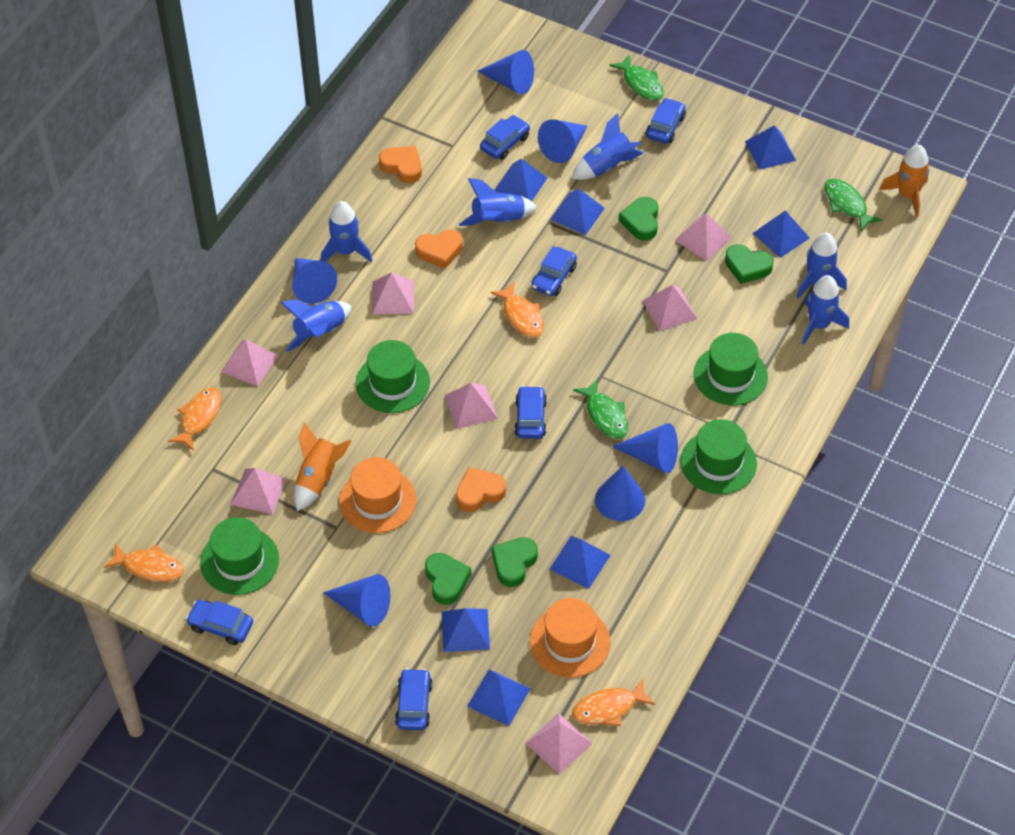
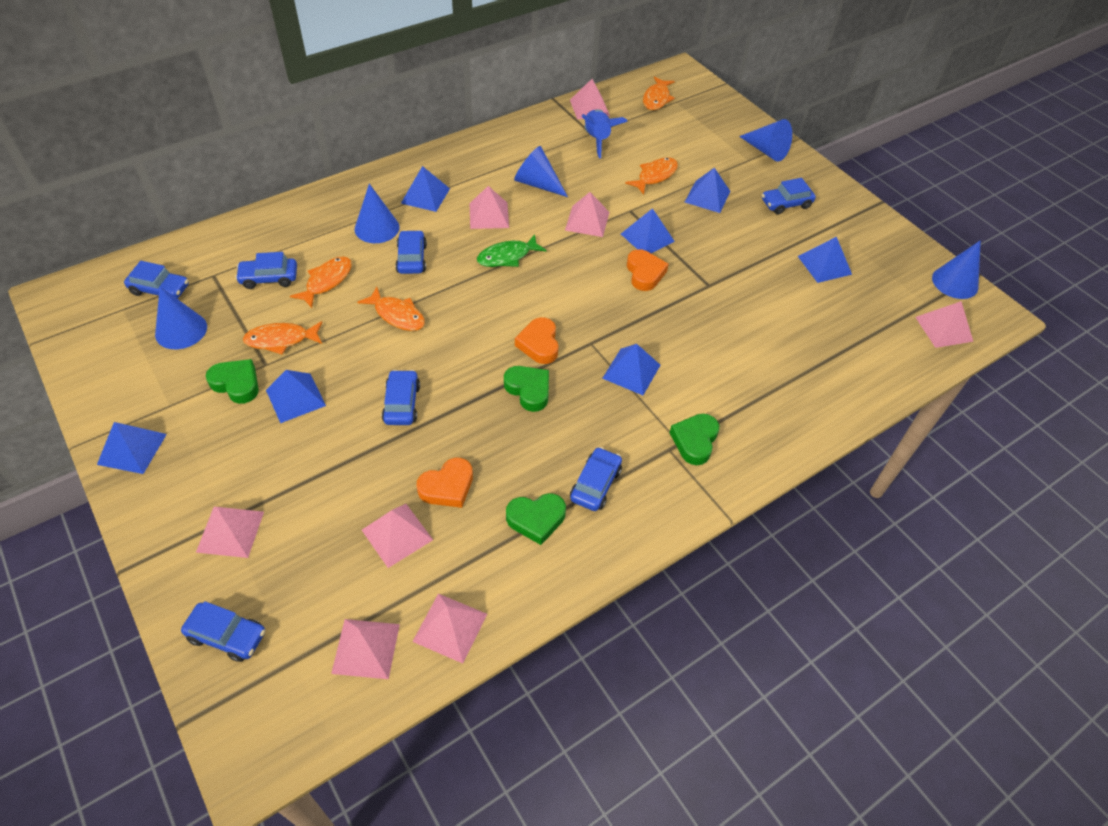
blue car: [186,600,253,645] [395,668,433,730] [480,115,530,160] [514,386,547,439] [531,246,577,296] [646,98,686,144] = 6 -> [124,261,189,299] [181,601,265,662] [235,252,297,289] [382,370,420,425] [395,230,427,274] [570,447,622,511] [762,178,816,215] = 7
blue cone: [292,258,337,304] [323,574,390,627] [478,50,534,94] [538,119,587,163] [595,466,645,521] [612,423,678,473] = 6 -> [155,287,207,349] [355,184,399,243] [514,146,568,197] [739,119,792,162] [932,240,981,299] = 5
blue rocket: [281,299,352,352] [321,201,372,262] [459,178,537,226] [572,113,643,180] [796,232,847,299] [802,275,849,345] = 6 -> [582,109,628,158] = 1
green fish: [573,379,628,439] [609,54,664,101] [824,179,882,231] = 3 -> [477,234,547,267] = 1
green hat: [200,517,279,595] [356,340,430,413] [681,419,757,494] [694,333,768,405] = 4 -> none = 0
orange fish: [104,543,184,582] [168,387,221,451] [490,282,544,338] [572,679,655,726] = 4 -> [243,321,322,354] [290,256,352,308] [357,287,425,331] [625,157,678,194] [643,76,675,110] = 5
orange hat: [339,457,416,533] [530,598,610,678] = 2 -> none = 0
orange rocket: [294,422,351,511] [879,145,930,217] = 2 -> none = 0
pink pyramid: [221,339,279,386] [230,468,287,514] [372,273,414,314] [444,383,498,429] [525,713,593,774] [643,285,698,331] [675,213,732,261] = 7 -> [196,507,264,558] [331,619,400,679] [362,504,433,568] [412,594,487,663] [470,186,509,229] [565,192,609,237] [570,79,610,119] [915,301,973,348] = 8

